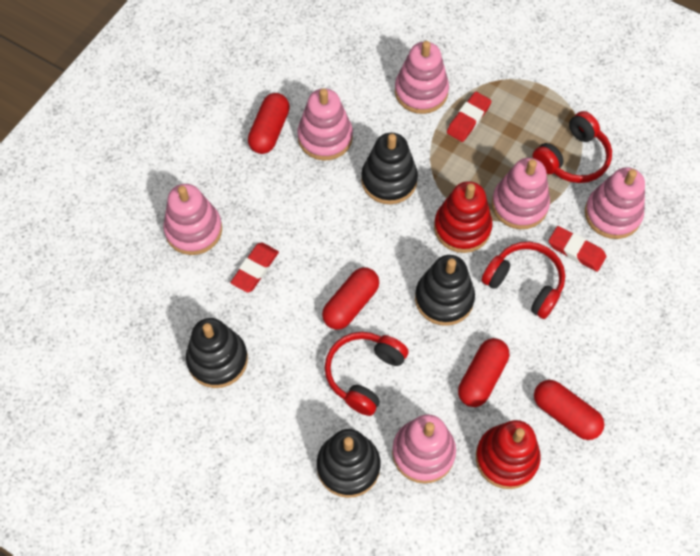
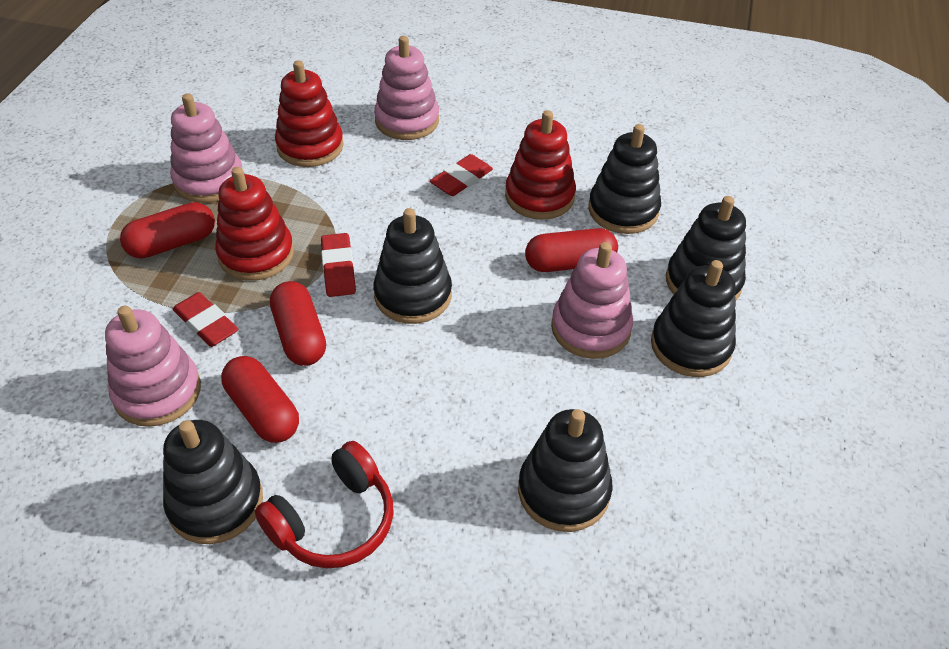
black stacking toy: [186,318,248,388] [317,429,380,498] [361,133,418,204] [415,255,475,326] = 4 -> [163,420,263,544] [373,208,452,324] [518,409,613,532] [588,124,661,234] [651,260,736,377] [666,196,746,300] = 6
pink stacking toy: [163,184,222,255] [297,88,353,161] [392,414,456,484] [395,41,449,114] [492,158,550,229] [585,167,645,239] = 6 -> [105,306,201,427] [170,93,242,203] [374,36,439,140] [551,242,633,359] = 4
red headphones: [325,332,409,416] [481,242,565,319] [532,111,612,183] = 3 -> [255,441,394,568] = 1
red stacking toy: [434,181,492,253] [476,420,541,489] = 2 -> [215,167,294,281] [275,60,344,167] [505,110,576,220] = 3

